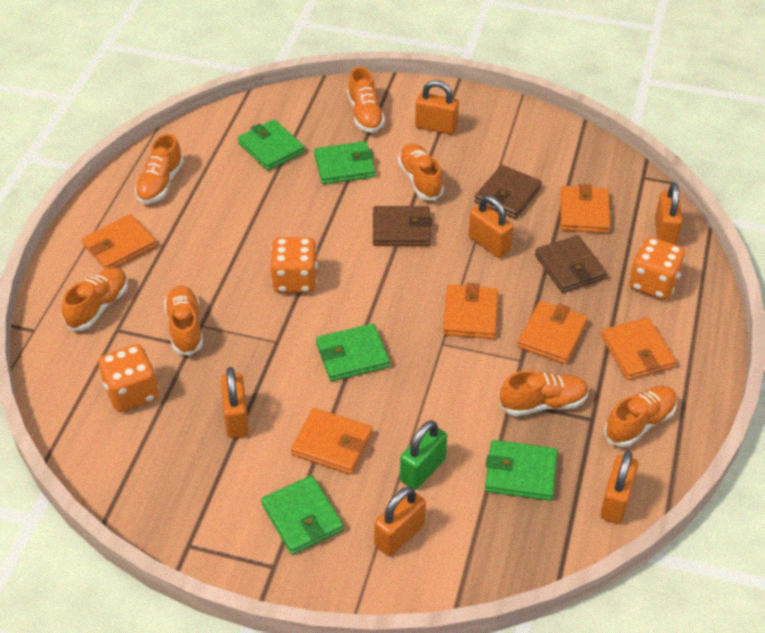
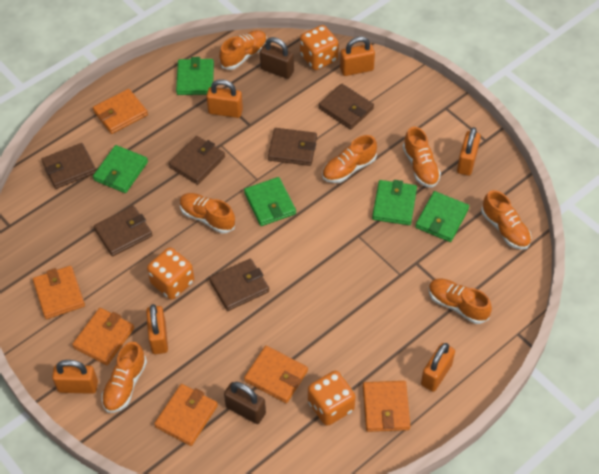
brown padlock: none = 0 -> [224,382,266,424] [260,37,294,79] = 2
brown wallet: [373,206,432,246] [475,165,542,219] [535,235,607,293] = 3 -> [41,143,96,189] [94,206,153,256] [169,136,225,185] [209,259,269,311] [268,128,317,166] [319,84,374,129] = 6
green padlock: [400,420,447,490] = 1 -> none = 0

